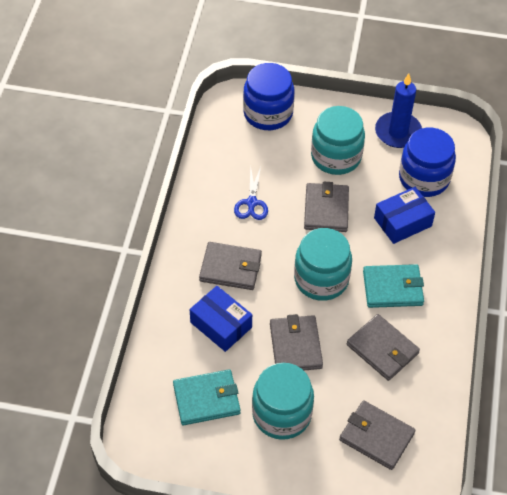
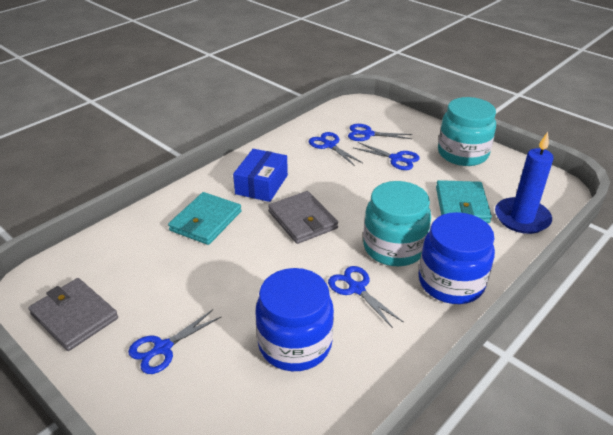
blue box: [190,286,252,352] [374,187,435,244] = 2 -> [233,149,288,202] = 1
blue scissors: [234,167,268,220] = 1 -> [128,310,222,374] [309,132,363,166] [328,266,404,328] [348,124,412,141] [354,142,420,170] = 5
grey wallet: [199,242,262,290] [270,314,323,371] [304,182,349,232] [339,400,415,470] [347,314,420,381] = 5 -> [28,278,118,351] [268,191,338,244] = 2
turquoise jar: [252,363,314,440] [294,228,352,301] [311,106,365,175] = 3 -> [363,181,431,266] [438,97,496,166] = 2

